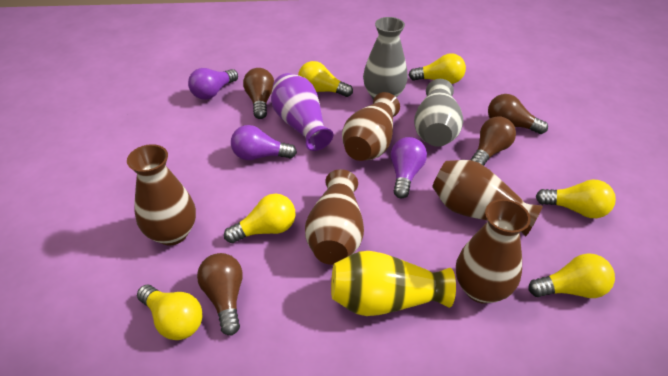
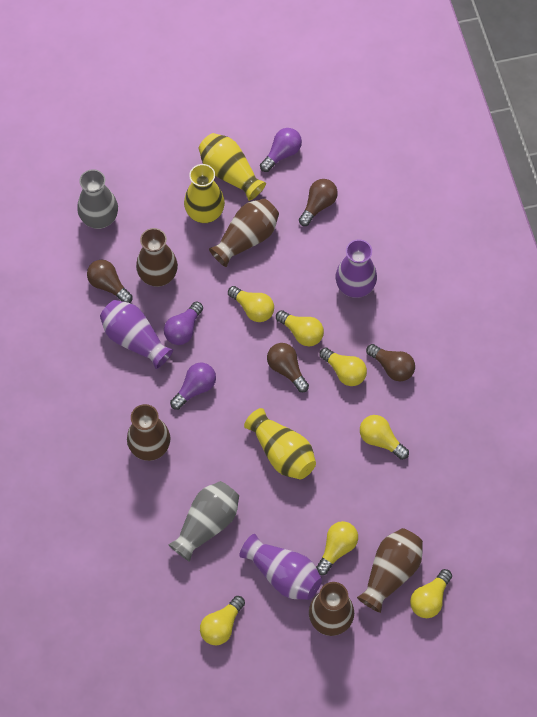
purple vase: [271,73,333,151] = 1 -> [100,300,173,369] [239,534,322,600] [335,239,377,298] = 3
yellow light bulb: [137,285,202,340] [224,194,295,243] [298,61,353,97] [408,53,466,84] [528,253,615,298] [536,180,616,218] = 6 -> [200,596,245,645] [228,286,274,322] [276,310,324,346] [316,521,358,575] [319,347,367,386] [360,415,409,460] [410,569,452,618] = 7
yellow vase: [331,251,456,316] = 1 -> [184,164,225,223] [198,133,266,201] [244,408,316,479] = 3

